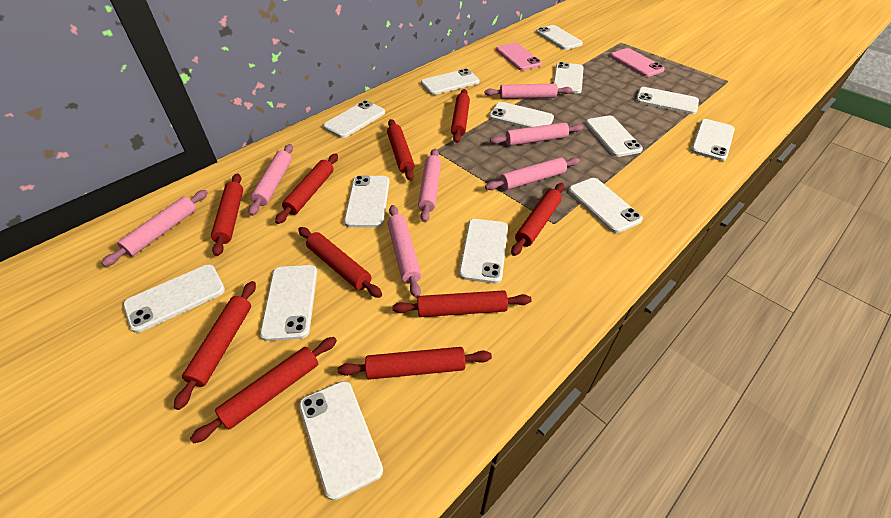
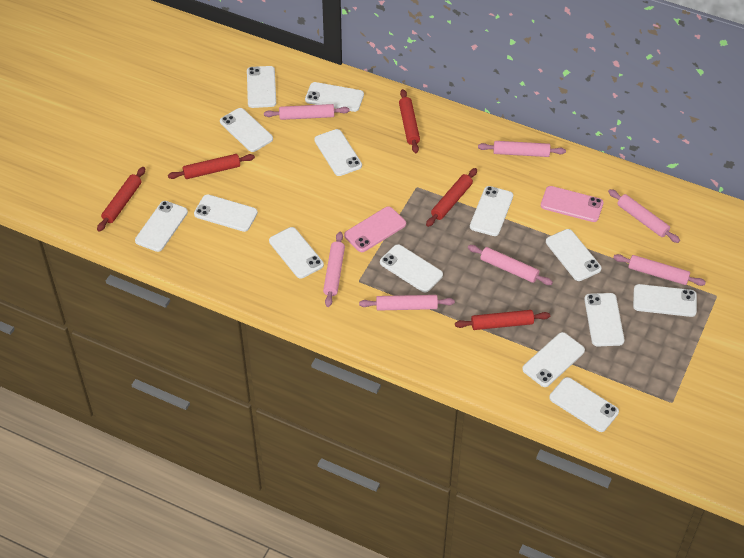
red rolling pin: [174,281,256,410] [190,337,337,444] [211,173,243,256] [275,153,338,224] [298,227,382,298] [338,347,492,380] [387,119,415,181] [392,290,532,317] [451,89,470,143] [511,183,564,256] = 10 -> [97,167,145,232] [168,154,255,179] [399,89,420,153] [426,168,477,227] [455,310,550,330] = 5

